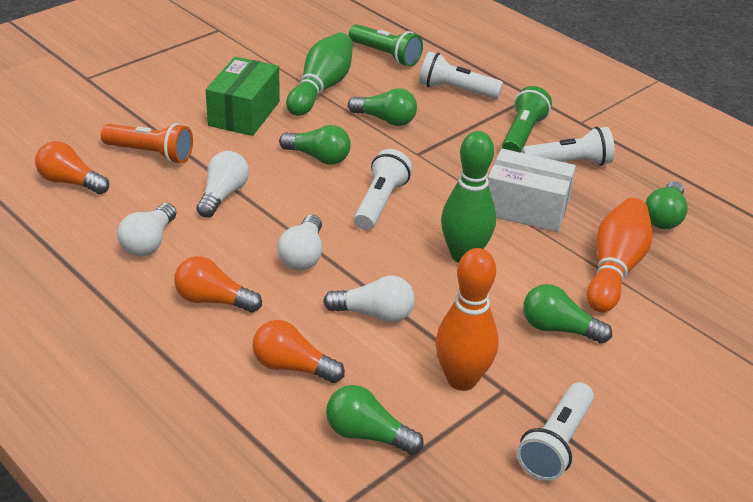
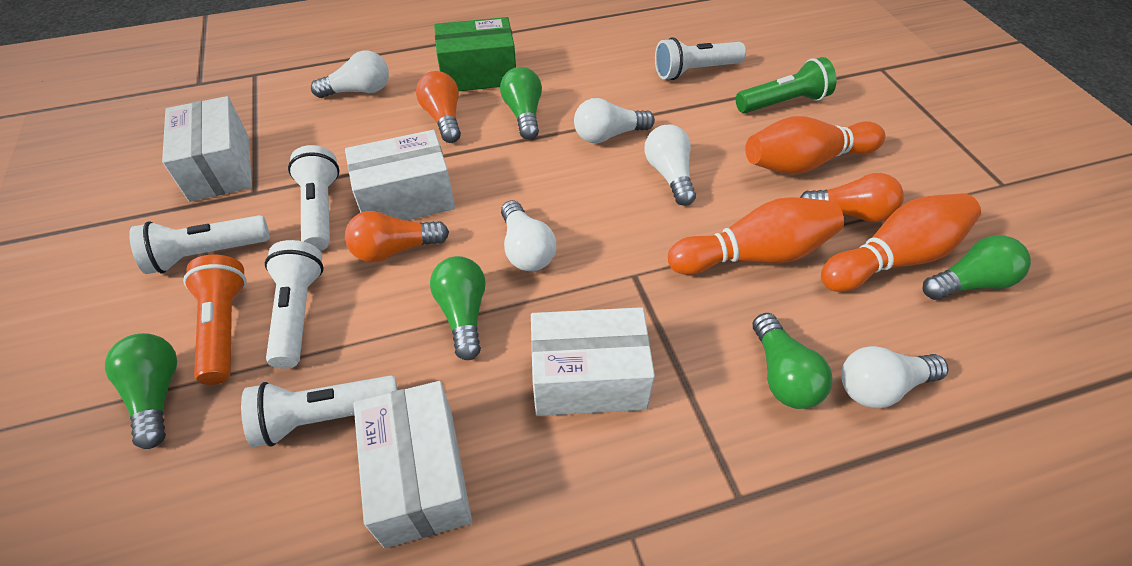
green bowling pin: [286,32,353,116] [441,131,496,263] = 2 -> none = 0
green flashlight: [349,24,423,67] [502,86,552,153] = 2 -> [736,57,836,113] = 1
orange bowling pin: [435,248,499,391] [587,198,653,313] = 2 -> [668,197,844,275] [745,116,885,174] [821,193,981,292] = 3
white box: [488,149,576,232] = 1 -> [162,96,252,202] [345,130,455,221] [354,381,472,548] [531,307,655,416] = 4
white flashlight: [354,149,412,230] [419,51,503,99] [517,382,594,481] [521,127,615,166] = 4 -> [129,215,270,274] [241,375,398,447] [265,240,324,369] [288,145,339,251] [655,37,746,80] = 5
white light bulb: [117,203,176,257] [197,151,249,218] [277,215,322,271] [323,276,415,323] = 4 -> [311,51,389,98] [501,200,556,271] [574,98,655,143] [644,124,696,206] [841,346,949,408] = 5

